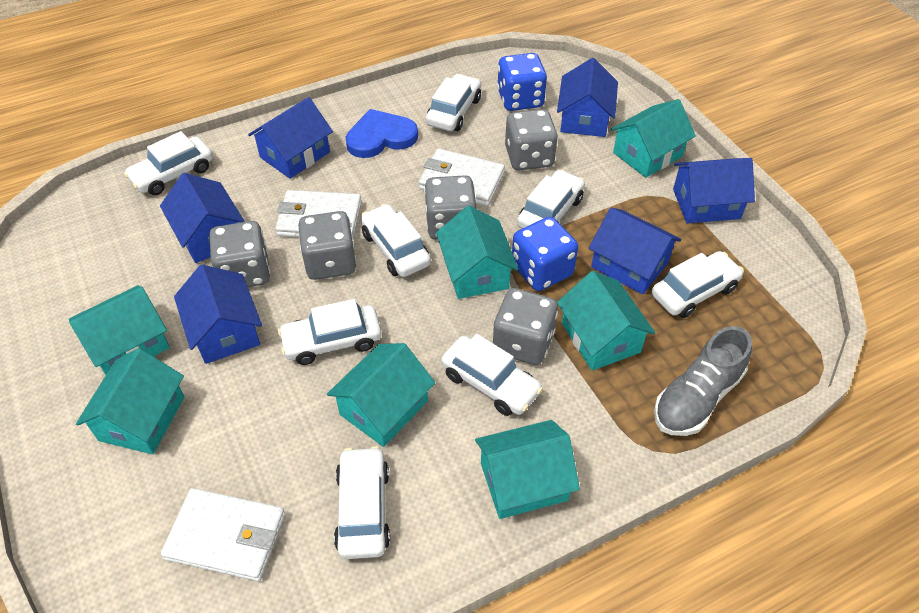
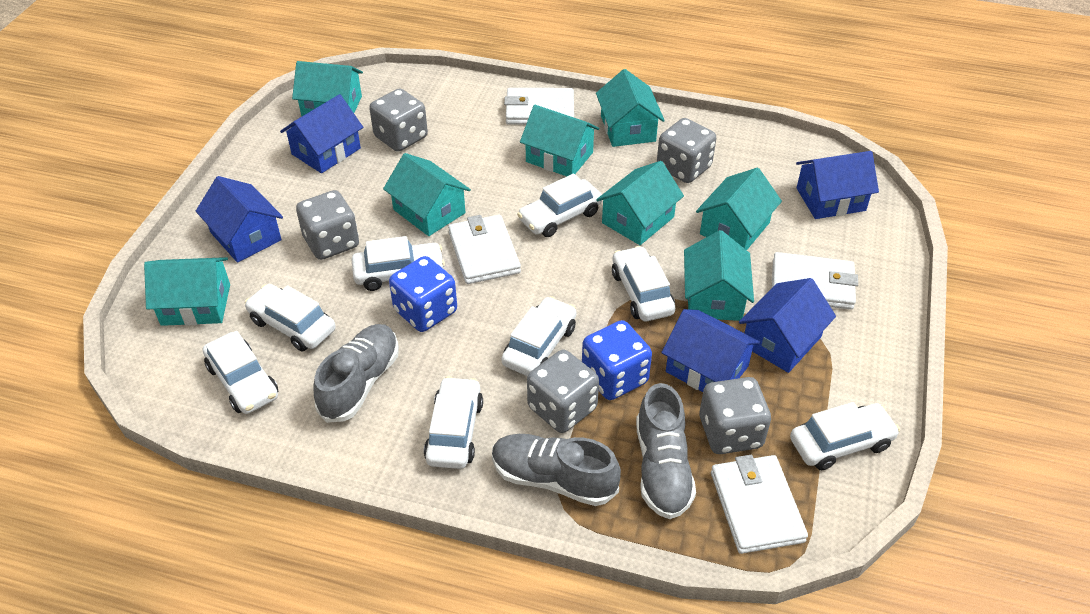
blue heart: [346,109,418,158] = 1 -> none = 0
blue house: [160,173,245,263] [174,265,262,364] [248,97,333,179] [557,58,618,137] [589,208,681,295] [673,158,755,223] = 6 -> [196,176,283,262] [280,94,363,173] [661,309,760,392] [739,278,836,373] [796,151,879,219] = 5
grey shoe: [654,326,752,436] = 1 -> [313,324,399,423] [492,434,621,506] [636,383,696,519] = 3
turquoise house: [69,286,170,375] [76,348,184,454] [327,343,435,447] [436,206,518,299] [475,420,580,519] [557,271,655,371] [611,99,696,178] = 7 -> [144,257,230,326] [292,61,363,117] [383,153,471,236] [520,105,599,176] [596,69,665,147] [596,161,684,245] [684,230,754,321] [696,168,782,250] = 8
white wallet: [161,488,285,581] [275,190,362,239] [419,149,505,206] = 3 -> [448,215,521,284] [504,88,574,125] [711,455,808,554] [772,252,858,310] = 4

